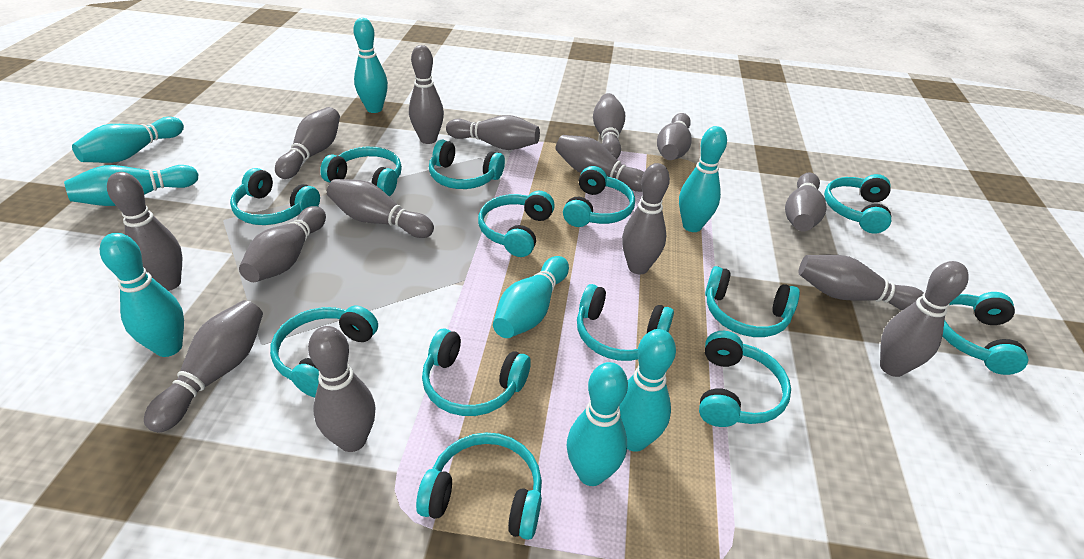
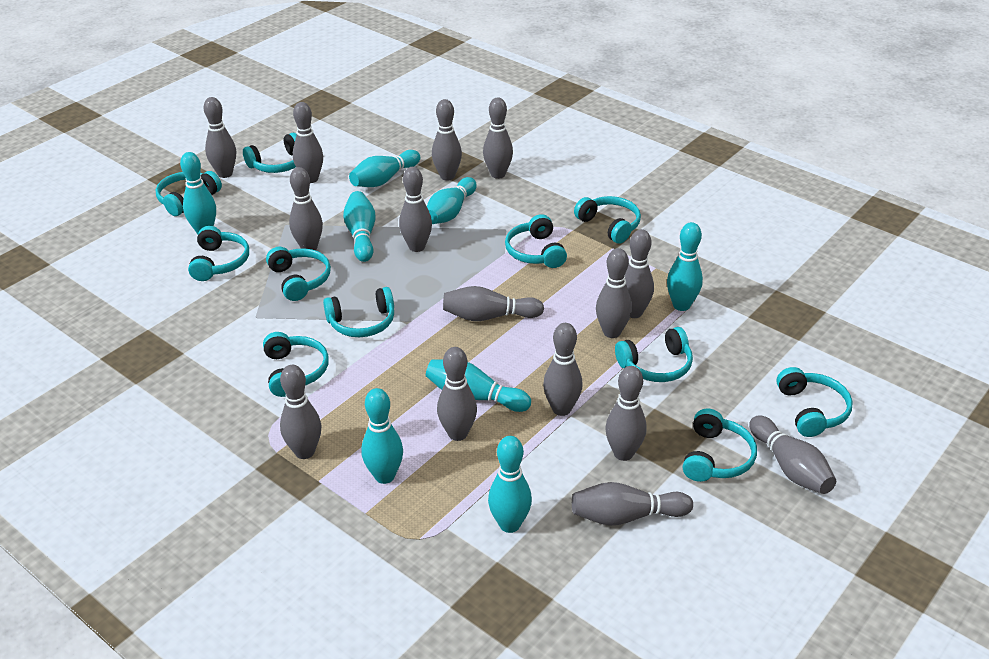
turquoise headphones: [230,168,320,225] [270,306,378,397] [320,147,402,196] [416,432,542,540] [422,328,531,416] [429,139,505,189] [478,191,555,257] [563,166,635,227] [577,284,674,361] [699,331,791,427] [705,266,800,337] [824,174,891,234] [942,292,1028,375] = 13 -> [156,171,222,216] [188,226,249,281] [243,133,297,173] [263,332,329,397] [266,247,331,301] [323,287,394,337] [505,214,567,268] [574,196,641,244] [615,327,693,382] [683,408,757,482] [777,367,853,437] = 11

